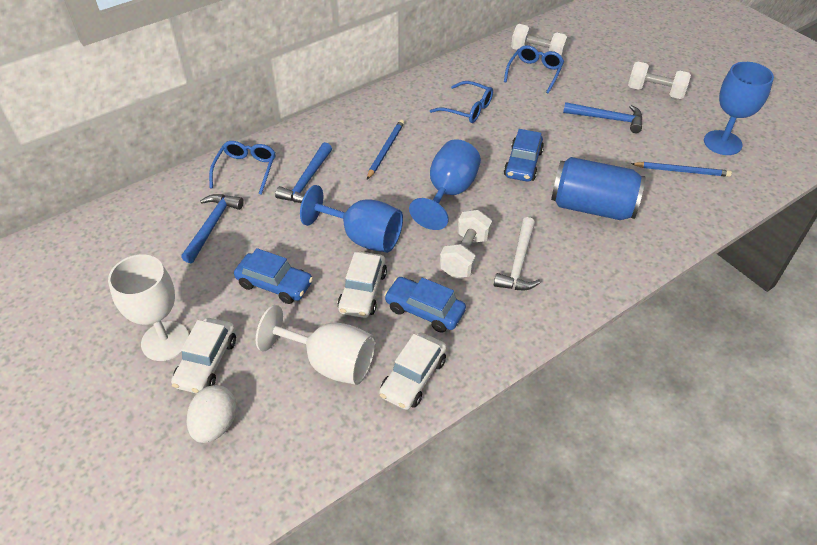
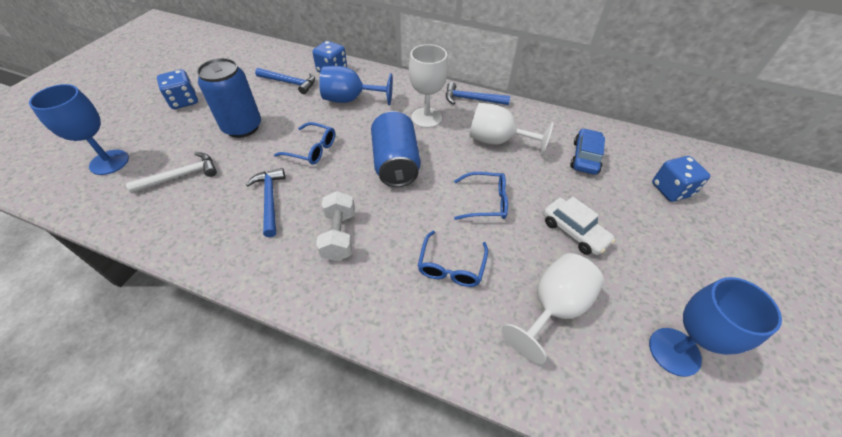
blue can: [551,157,646,220] = 1 -> [197,58,261,138] [371,111,421,187] = 2
blue car: [234,248,313,304] [384,277,466,333] [504,129,544,182] = 3 -> [570,128,605,175] = 1
blue dice: none = 0 -> [157,70,198,109] [312,41,347,72] [652,156,710,202] = 3
blue pencil: [367,119,404,180] [631,162,732,177] = 2 -> none = 0
white car: [171,318,236,394] [337,252,387,318] [379,332,447,410] = 3 -> [543,197,615,255] = 1
white dumbbell: [440,210,492,278] [511,24,569,58] [628,61,691,99] = 3 -> [316,191,355,261] = 1
white egg: [187,385,237,443] = 1 -> none = 0
white goblet: [108,255,189,361] [256,305,376,385] = 2 -> [409,44,448,128] [469,103,553,156] [502,253,604,364] = 3

